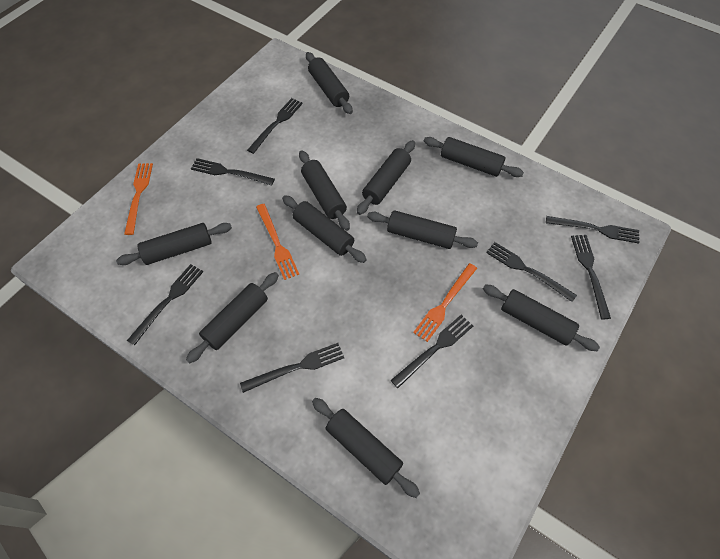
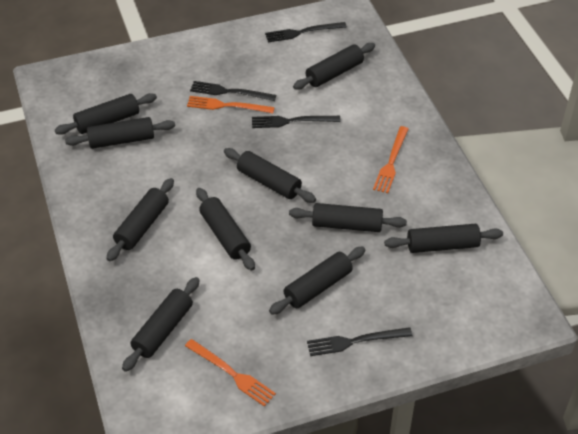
black fork: [127,264,203,346] [191,158,275,186] [240,343,344,393] [247,98,303,154] [390,315,473,388] [486,242,577,302] [546,216,640,243] [571,235,611,319] = 8 -> [190,81,276,101] [252,116,341,128] [265,22,347,42] [307,327,412,356] = 4

